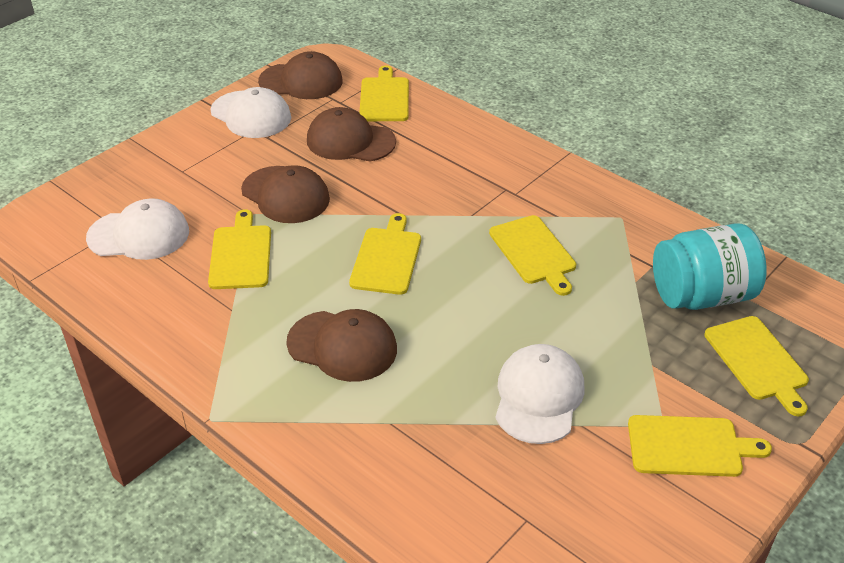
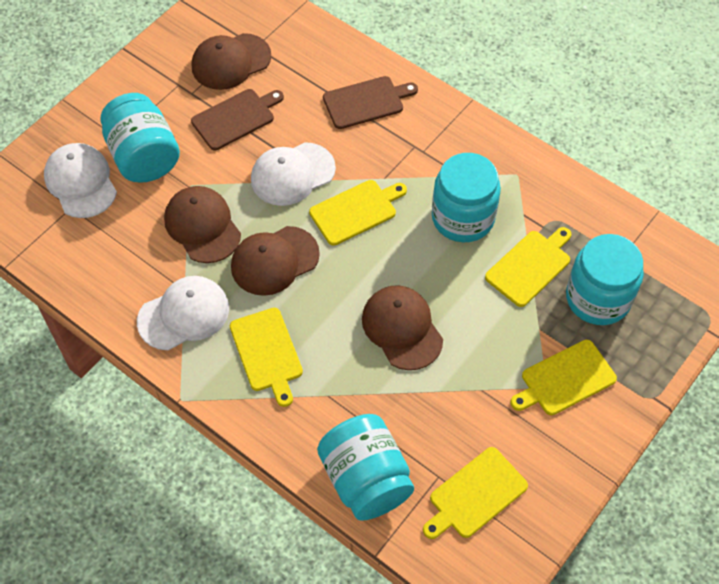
brown cutting board: none = 0 -> [191,89,284,150] [323,76,418,129] = 2
turquoise jar: [653,223,767,310] = 1 -> [100,93,180,183] [317,414,414,521] [432,153,501,242] [566,234,644,325] = 4
yellow cutting board: [208,209,271,289] [349,213,421,295] [359,65,409,121] [489,215,576,296] [628,415,772,477] [704,316,809,416] = 6 -> [230,308,303,407] [309,180,407,246] [423,447,528,539] [485,227,571,307] [510,340,617,415] = 5

